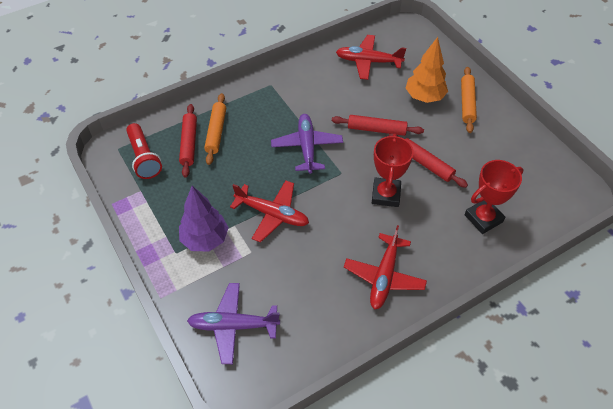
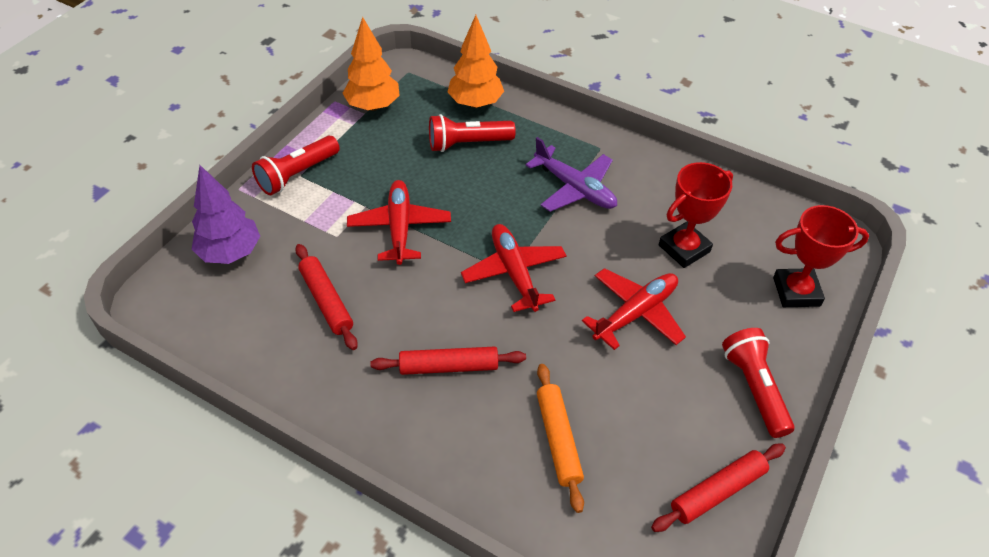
orange rolling pin: [204,93,226,165] [461,67,477,133] = 2 -> [537,364,584,513] = 1
orange tree: [406,37,448,103] = 1 -> [342,17,400,111] [448,15,504,108] = 2
purple plane: [187,283,280,364] [271,114,343,174] = 2 -> [525,137,617,212] = 1
red flashlight: [126,123,162,179] = 1 -> [252,136,340,195] [429,114,516,152] [722,328,795,438] = 3

